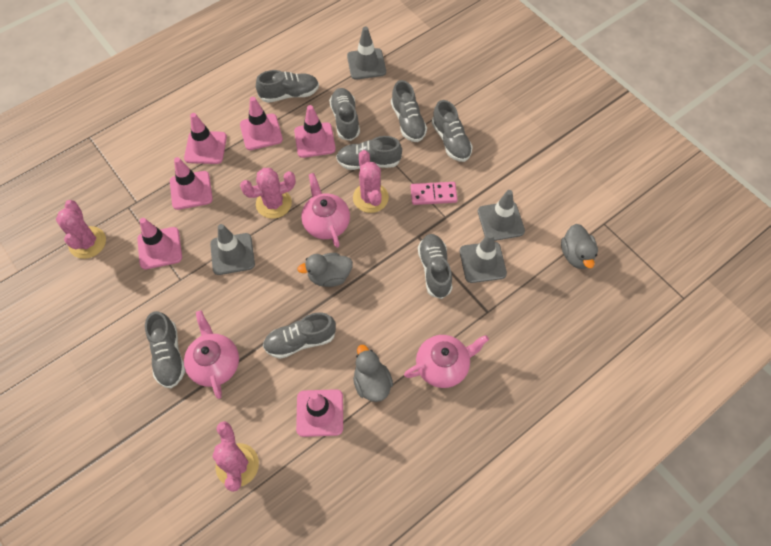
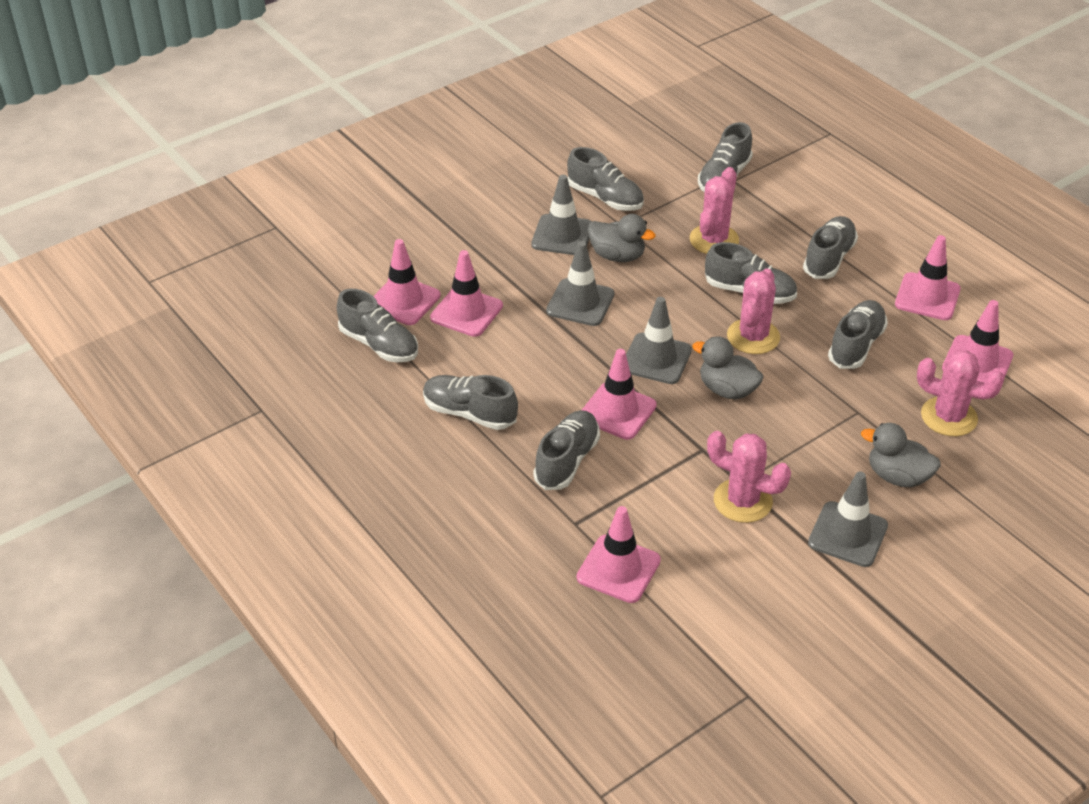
pink domino: [411,182,458,205] = 1 -> none = 0
pink teapot: [184,311,239,399] [301,173,350,248] [404,335,489,388] = 3 -> none = 0

